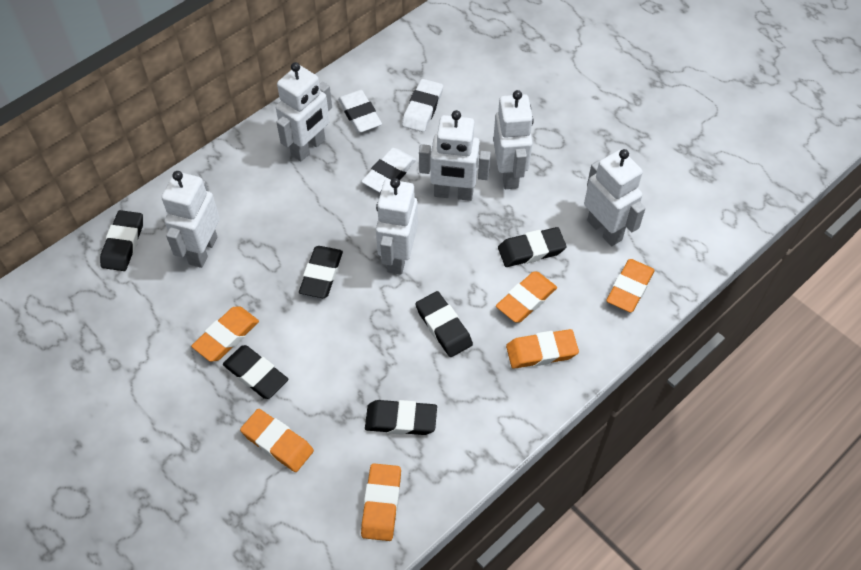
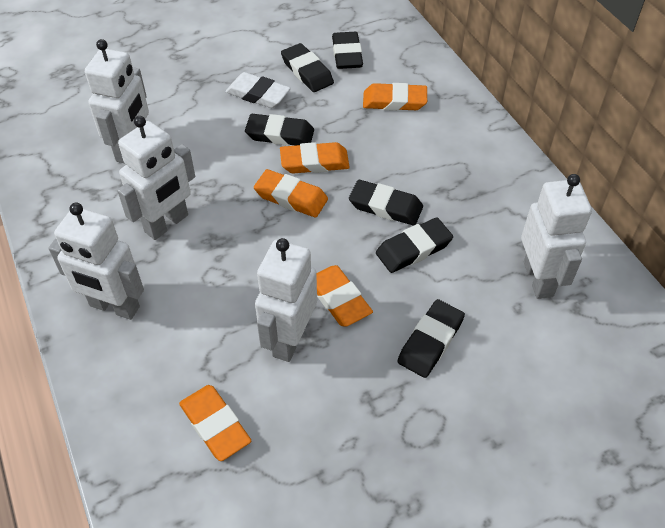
orange eraser: [191,306,259,362] [240,409,314,472] [361,463,401,541] [496,271,557,323] [506,329,579,369] [606,259,655,313] = 6 -> [179,385,251,461] [254,169,328,218] [280,142,350,174] [316,265,373,327] [363,83,427,111] = 5
white eraser: [338,90,382,133] [361,148,416,193] [402,79,443,132] = 3 -> [225,72,291,108] = 1
white robot: [161,171,220,268] [276,62,332,162] [376,178,418,275] [419,110,491,201] [493,90,533,189] [584,149,645,246] = 6 -> [49,203,144,320] [85,39,149,163] [117,116,195,240] [255,238,317,362] [521,174,592,299] = 5

